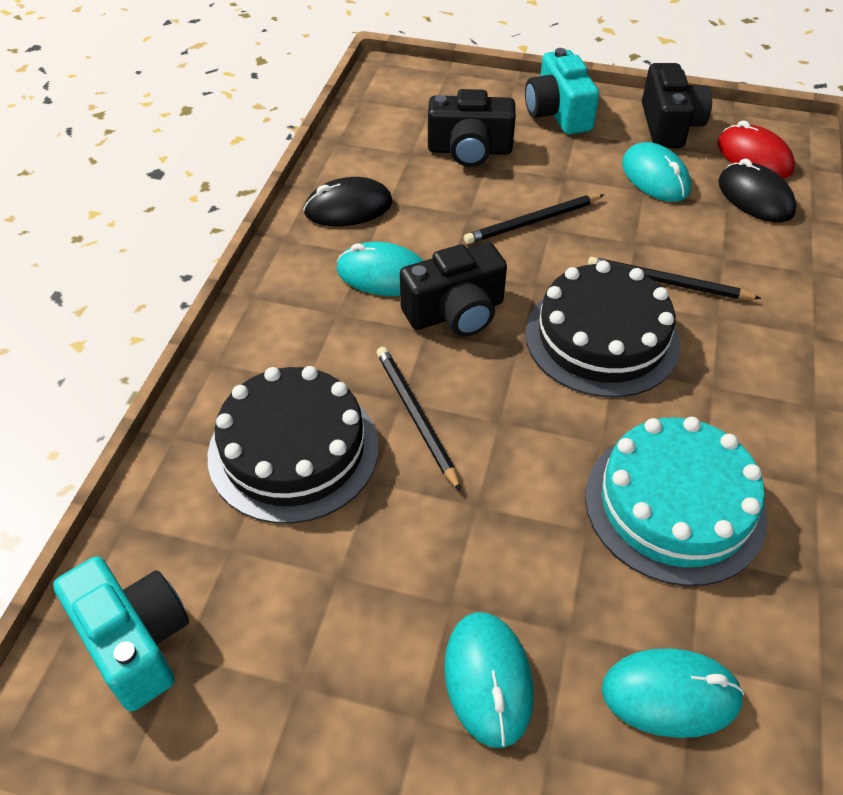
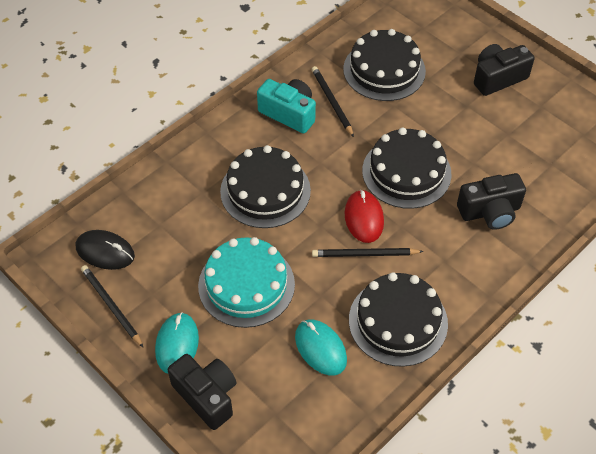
black cake: [208,366,379,524] [525,261,680,397] = 2 -> [220,145,311,228] [343,29,426,101] [349,272,448,367] [362,128,452,209] = 4
black mouse: [303,177,392,226] [718,158,797,222] = 2 -> [76,230,135,270] = 1
turquoise camera: [53,556,189,711] [525,48,599,134] = 2 -> [257,79,316,134] = 1
turquoise mouse: [337,242,423,296] [444,612,533,748] [602,648,744,738] [622,142,691,202] = 4 -> [155,312,199,374] [295,320,347,375] = 2

